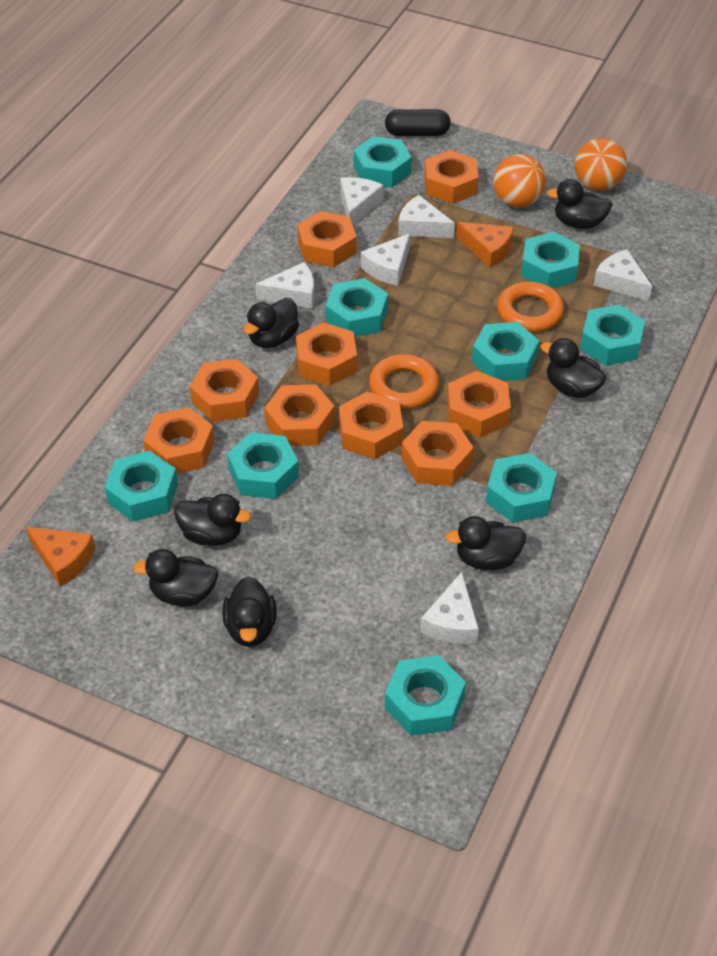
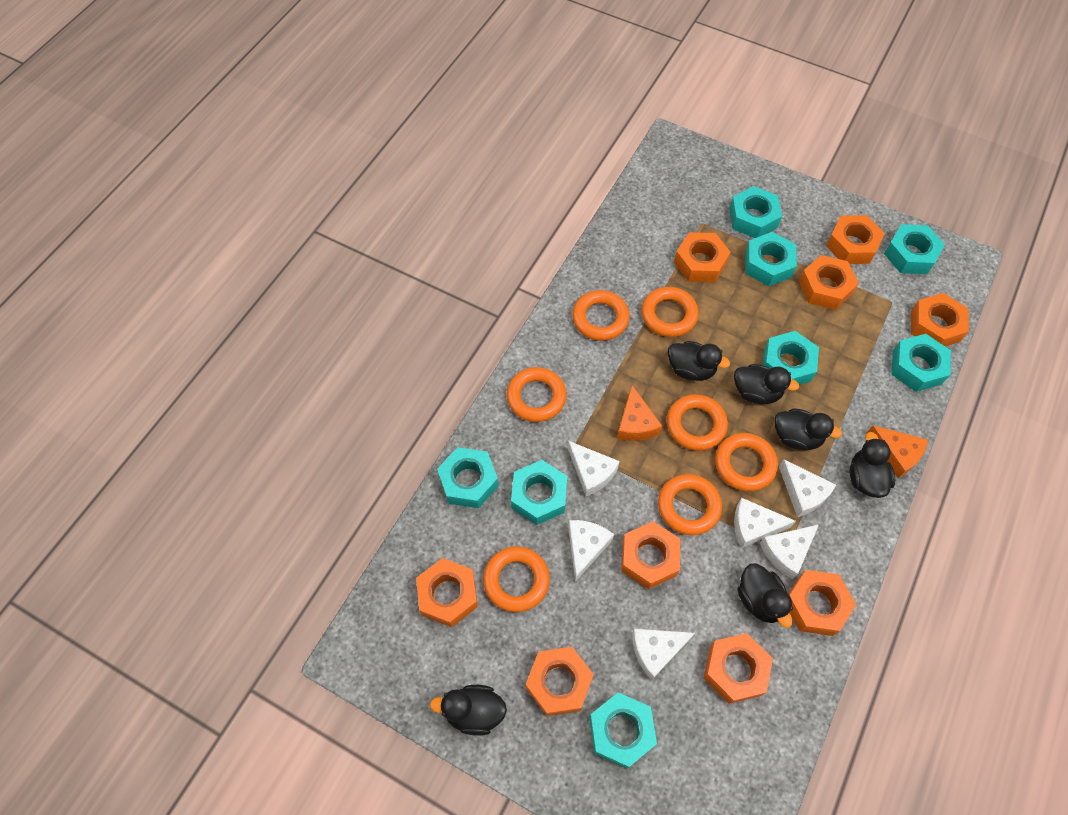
black capsule: [385,109,451,136] = 1 -> none = 0
black duck: [133,549,218,607] [174,494,251,546] [222,576,277,647] [244,298,299,348] [446,516,526,570] [540,338,606,398] [546,179,613,229] = 7 -> [430,685,507,736] [668,341,730,381] [734,364,799,404] [738,563,793,628] [775,408,842,450] [849,432,895,498] = 6
orange ball: [493,154,546,208] [575,138,627,191] = 2 -> none = 0
orange ring: [369,354,439,409] [497,282,564,332] = 2 -> [483,546,550,612] [506,367,567,422] [572,290,630,341] [641,287,699,337] [658,474,722,535] [667,394,728,451] [715,433,778,491] = 7
turquoise nut: [105,451,178,522] [227,432,299,499] [325,278,388,337] [354,136,412,188] [385,655,466,736] [472,322,539,381] [486,453,557,523] [521,232,580,288] [580,305,645,366] = 9 -> [437,447,498,508] [511,460,567,525] [589,692,657,769] [729,186,782,238] [745,232,797,286] [763,331,819,385] [884,224,945,274] [891,334,951,392] = 8

